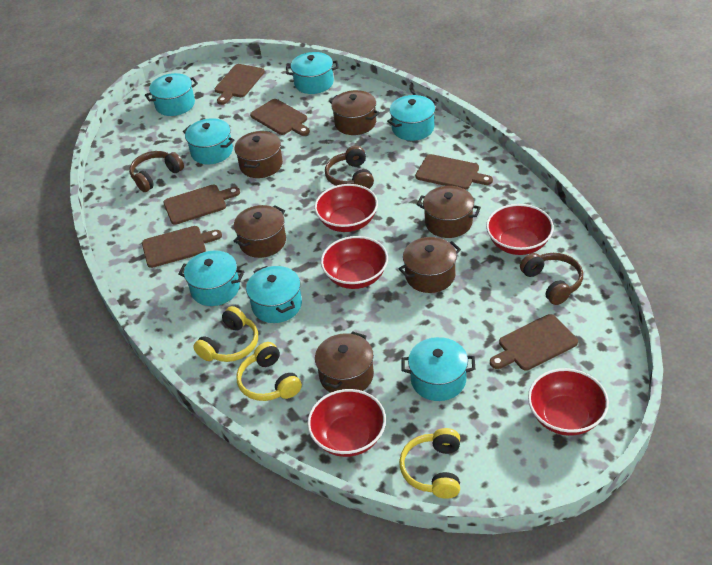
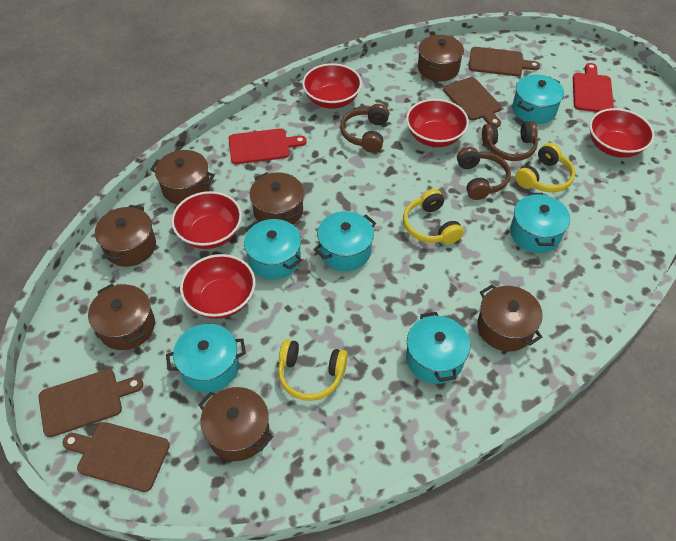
brown cutting board: [142,226,222,268] [163,185,240,225] [215,64,265,105] [250,99,310,136] [415,154,493,190] [490,314,578,371] = 6 -> [39,369,143,437] [62,422,170,492] [443,77,502,128] [469,47,540,76] = 4
brown pot: [234,205,286,258] [235,131,283,178] [315,331,374,393] [329,90,380,135] [398,237,461,293] [417,186,481,238] = 6 -> [88,284,155,350] [95,205,156,267] [150,150,215,205] [198,387,273,461] [250,172,304,225] [418,35,464,81] [477,284,543,352] = 7
red cutting board: none = 0 -> [228,128,307,164] [573,63,614,112] = 2
turquoise pot: [145,73,198,116] [178,250,244,306] [183,118,235,164] [246,266,302,323] [286,52,339,94] [387,95,437,141] [401,337,475,401] = 7 -> [166,324,246,393] [244,219,302,280] [314,211,376,271] [406,312,470,384] [510,193,570,253] [512,74,564,124] = 6

